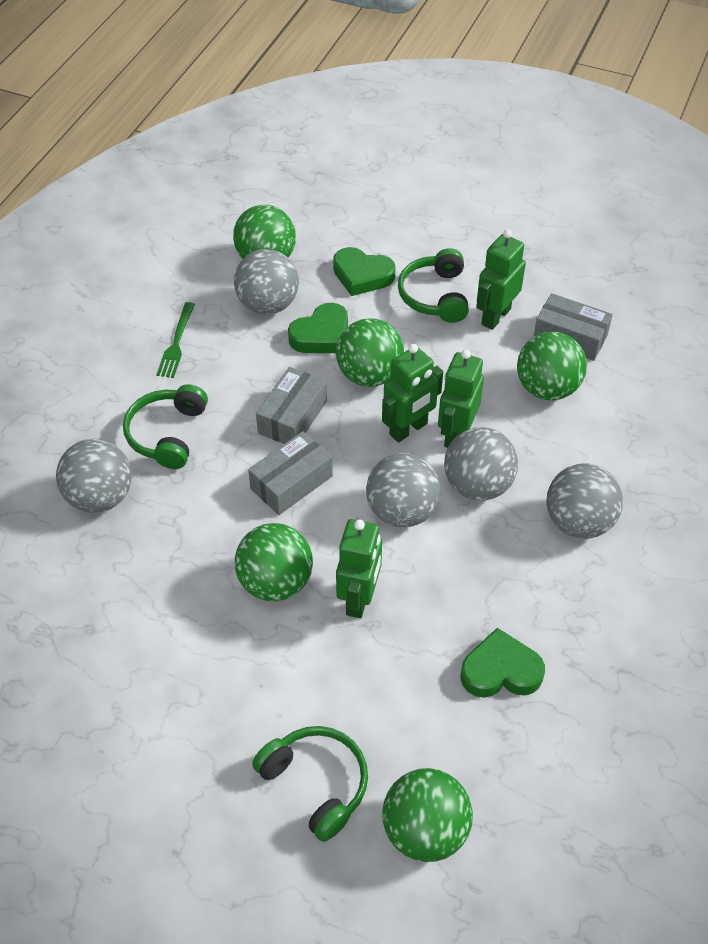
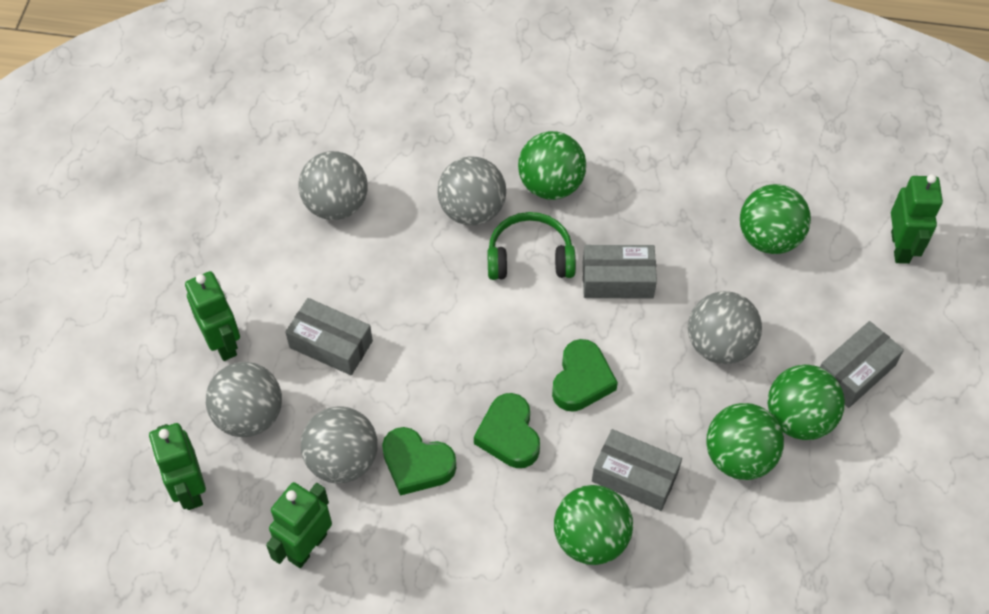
green fork: [156,302,195,378] = 1 -> none = 0
green headphones: [123,384,208,469] [252,726,368,842] [398,248,469,323] = 3 -> [487,212,576,280] = 1
grey box: [248,431,333,515] [256,367,327,444] [534,293,613,361] = 3 -> [285,298,373,375] [583,245,657,298] [592,429,682,511] [820,321,904,408] = 4

